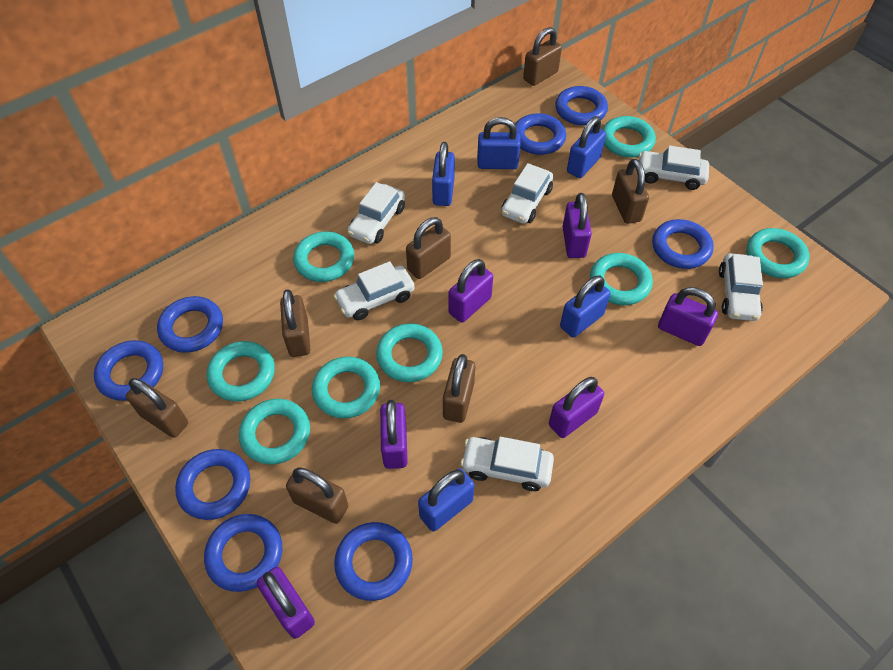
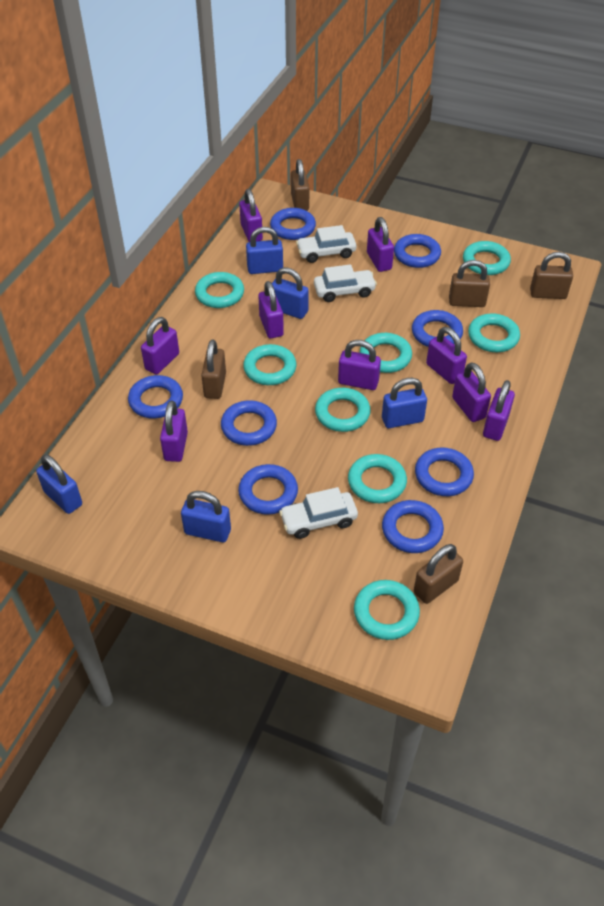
brown padlock: [126,378,188,438] [280,289,310,357] [286,467,348,524] [406,217,451,279] [443,354,475,423] [523,27,562,86] [612,159,649,224] = 7 -> [201,340,226,399] [291,159,309,211] [414,544,463,604] [449,260,490,307] [530,252,573,299] = 5
purple padlock: [257,567,315,639] [380,400,408,469] [448,259,493,323] [549,377,604,438] [562,193,592,258] [658,287,718,346] = 6 -> [141,317,179,374] [160,400,188,462] [239,189,263,242] [258,281,284,338] [338,340,381,390] [367,217,394,272] [426,327,467,384] [452,362,491,422] [483,380,515,441] = 9
white car: [333,261,415,320] [348,182,405,244] [460,437,554,491] [501,163,553,224] [639,146,709,190] [719,253,763,321] = 6 -> [279,487,358,539] [296,225,357,263] [314,264,377,302] = 3

